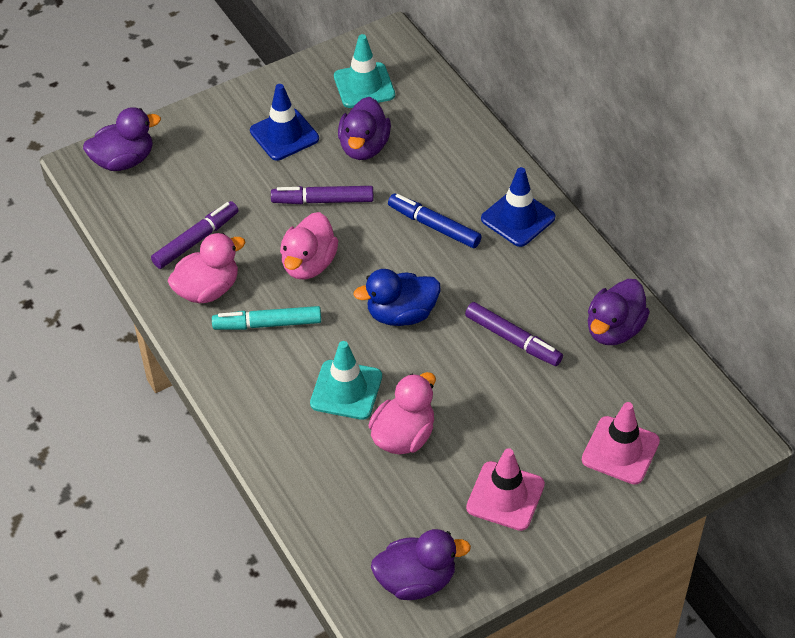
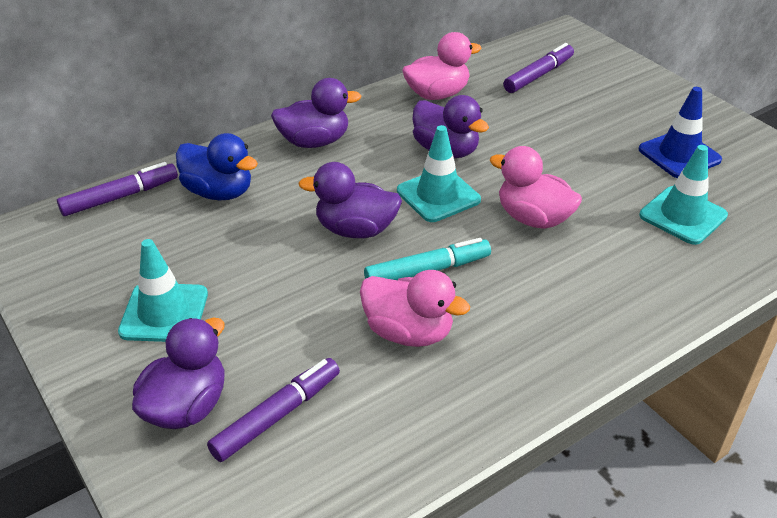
blue marker: [388,194,482,248] = 1 -> none = 0
blue traffic cone: [250,84,319,161] [481,167,555,247] = 2 -> [639,87,722,178] = 1
pink traffic cone: [466,448,545,531] [582,402,660,485] = 2 -> none = 0
turquoise traffic cone: [310,341,382,420] [334,34,395,108] = 2 -> [118,239,208,342] [397,125,481,222] [639,145,728,245] = 3

